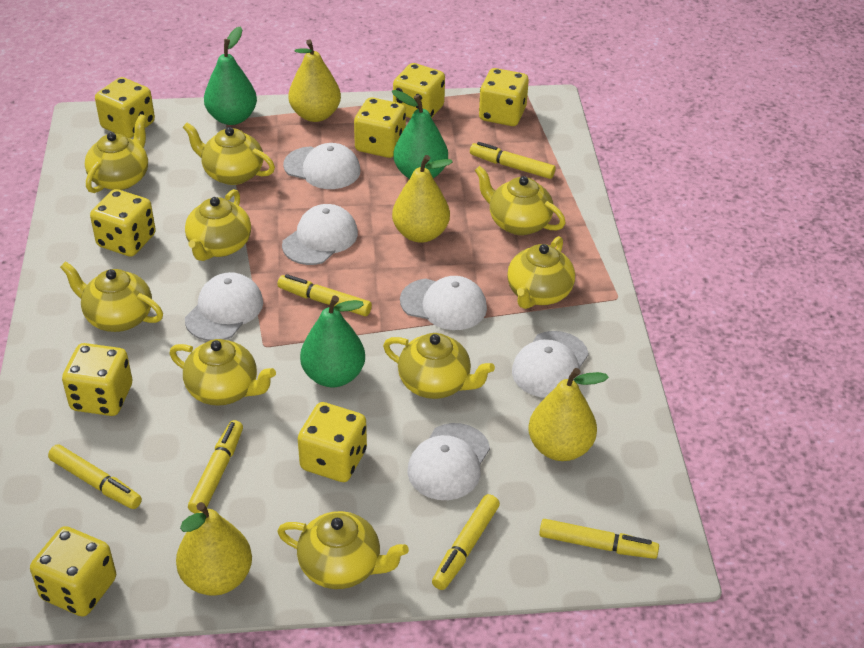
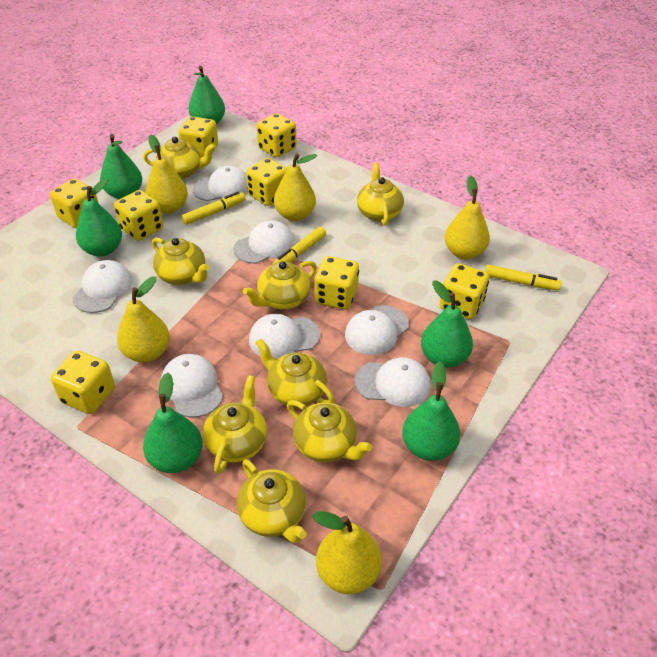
green pear: [204,27,257,125] [300,296,365,387] [392,90,448,179] = 3 -> [76,178,122,257] [100,134,142,199] [143,372,203,473] [188,66,225,124] [402,361,460,461] [421,280,473,368] = 6
white cap: [185,272,263,341] [282,204,358,265] [283,143,361,189] [400,276,487,330] [407,423,490,500] [512,331,589,398] = 6 -> [73,260,133,313] [161,354,223,418] [193,166,248,201] [234,220,295,264] [249,314,320,359] [345,305,409,355] [355,357,431,407] = 7
yellow marker: [48,444,142,509] [188,420,243,514] [277,274,372,316] [432,494,500,590] [470,142,555,179] [539,519,659,559] = 6 -> [182,192,245,225] [272,227,326,265] [485,264,562,290] = 3
yellow pear: [176,502,252,596] [288,39,341,122] [392,155,453,243] [528,368,609,461] = 4 -> [117,276,170,362] [145,135,188,214] [274,154,317,221] [312,511,382,594] [445,175,490,259] = 5
yellow teapot: [60,261,163,332] [85,114,148,193] [169,339,276,406] [183,122,275,185] [185,189,251,261] [277,511,409,589] [383,333,495,399] [475,166,566,235] [507,236,575,309] = 9 -> [143,137,216,179] [152,238,209,285] [203,375,267,474] [237,459,307,543] [243,261,317,309] [255,338,334,408] [287,400,372,462] [357,162,404,226] = 8

